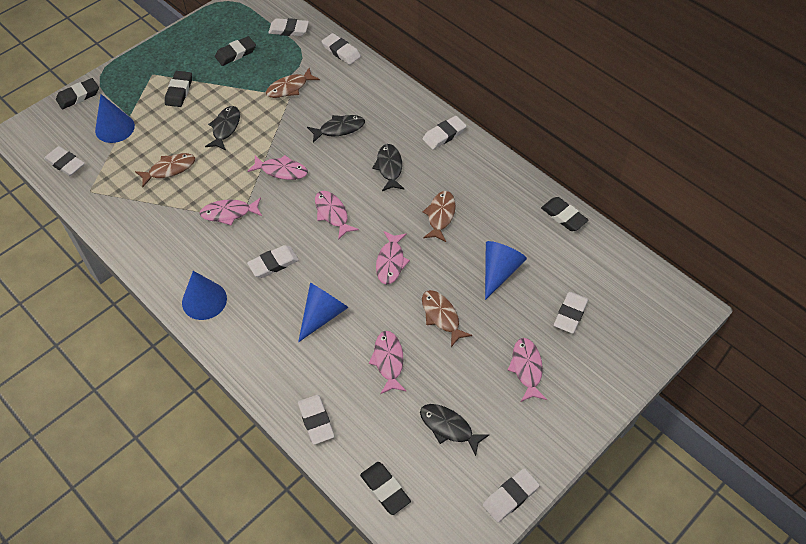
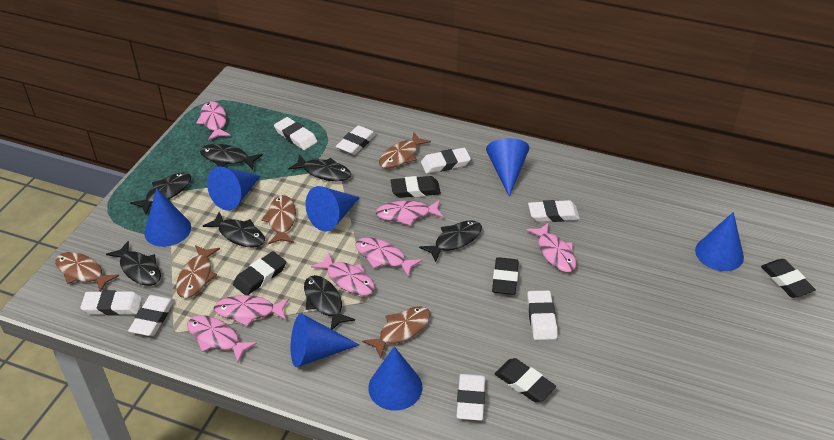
black fish: [205,106,240,151] [307,115,365,143] [372,144,404,191] [420,404,489,456] = 4 -> [106,241,161,286] [130,172,191,214] [200,144,263,169] [203,212,265,248] [288,155,351,181] [304,275,355,330] [419,220,482,262] = 7
blue cone: [95,94,135,143] [182,271,227,320] [298,283,349,342] [485,241,527,300] = 4 -> [144,188,191,247] [207,166,260,211] [291,313,359,367] [305,186,360,232] [368,346,422,411] [486,138,529,197] [695,212,744,271] = 7
brown fish: [135,153,195,187] [266,68,320,98] [422,290,472,347] [423,191,456,242] = 4 -> [55,252,119,292] [176,245,220,298] [261,195,296,244] [362,306,430,358] [379,132,431,168] = 5
pink fish: [199,198,262,226] [247,155,308,180] [315,191,359,240] [369,331,406,394] [376,231,410,285] [508,338,547,402] = 6 -> [187,315,257,362] [196,101,231,141] [214,295,289,326] [311,253,375,296] [355,237,422,277] [376,200,444,226] [526,222,576,272] = 7

